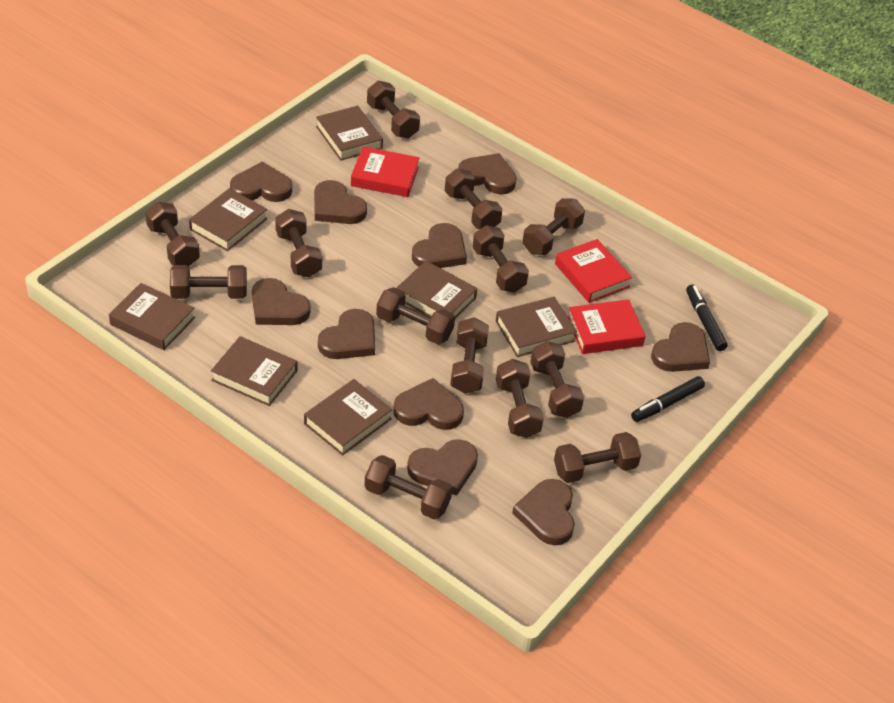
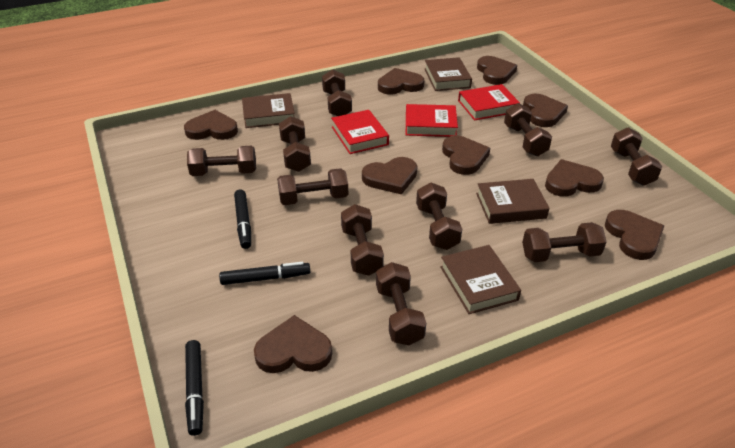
black marker: [631,376,705,422] [686,285,728,351] = 2 -> [185,340,204,436] [219,262,310,285] [234,189,251,249] = 3
brown book: [109,283,195,350] [189,188,267,251] [211,336,297,406] [304,379,392,456] [316,106,383,161] [397,261,477,319] [496,297,577,357] = 7 -> [242,93,295,128] [425,57,472,91] [440,245,521,314] [476,179,550,224] = 4
brown dumbbell: [145,201,200,267] [170,265,247,299] [275,209,322,277] [364,455,452,519] [367,81,420,139] [376,287,455,344] [445,168,502,229] [450,317,489,394] [472,225,529,293] [496,359,544,438] [522,198,585,255] [530,341,584,418] [554,432,641,483] = 13 -> [187,146,256,176] [277,168,348,205] [279,116,311,172] [322,69,352,116] [341,204,384,276] [376,262,426,345] [416,183,462,250] [504,103,552,156] [522,222,607,262] [611,127,662,186] = 10
brown heart: [230,161,292,202] [252,278,310,325] [314,180,367,224] [318,309,375,359] [393,378,464,430] [407,439,478,496] [412,223,467,268] [458,153,516,195] [512,479,575,545] [651,322,710,372] = 10 -> [184,110,238,140] [254,315,332,373] [362,157,417,195] [378,68,424,95] [442,136,490,175] [477,56,517,85] [523,94,568,127] [545,159,604,197] [605,210,664,260] = 9

